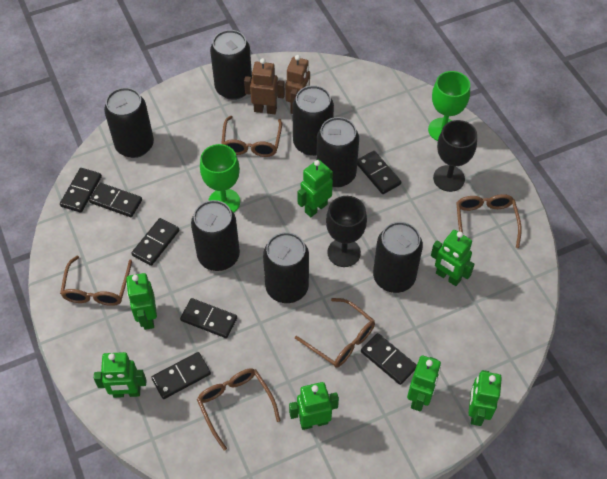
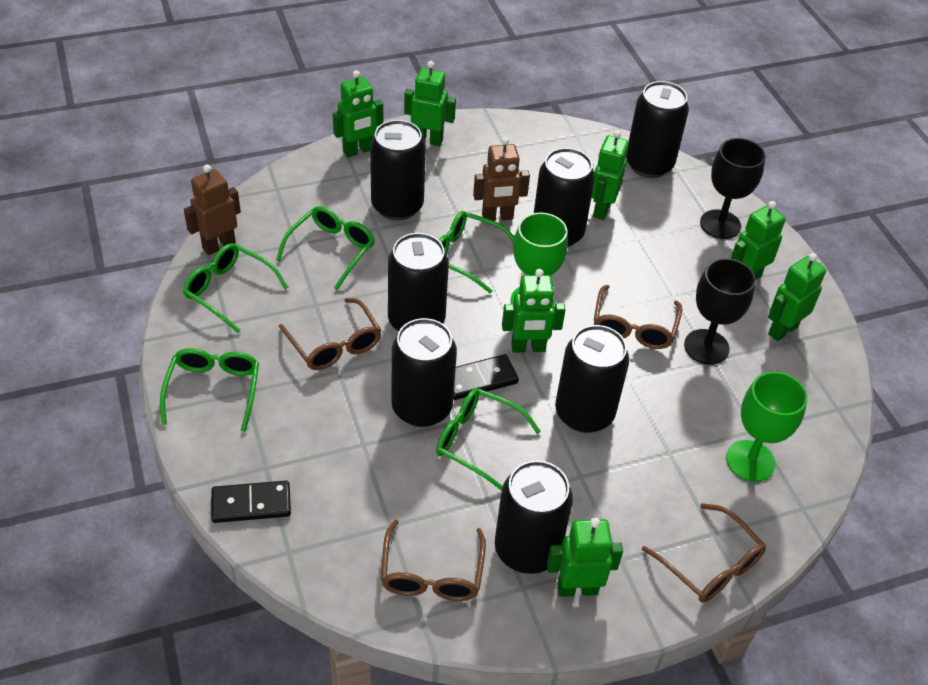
black domino: [60,168,102,213] [89,183,142,217] [131,218,179,266] [151,352,211,399] [180,298,237,338] [357,151,401,194] [361,333,417,385] = 7 -> [211,481,291,523] [453,354,519,400] = 2
brown glasses: [60,256,132,306] [197,368,280,450] [221,116,282,157] [295,298,375,368] [456,194,522,248] = 5 -> [279,298,382,370] [381,520,486,601] [594,285,682,349] [642,503,766,603] = 4
green glasses: none = 0 -> [160,348,259,432] [183,243,288,333] [276,206,375,290] [436,388,541,491] [439,211,515,294] = 5

